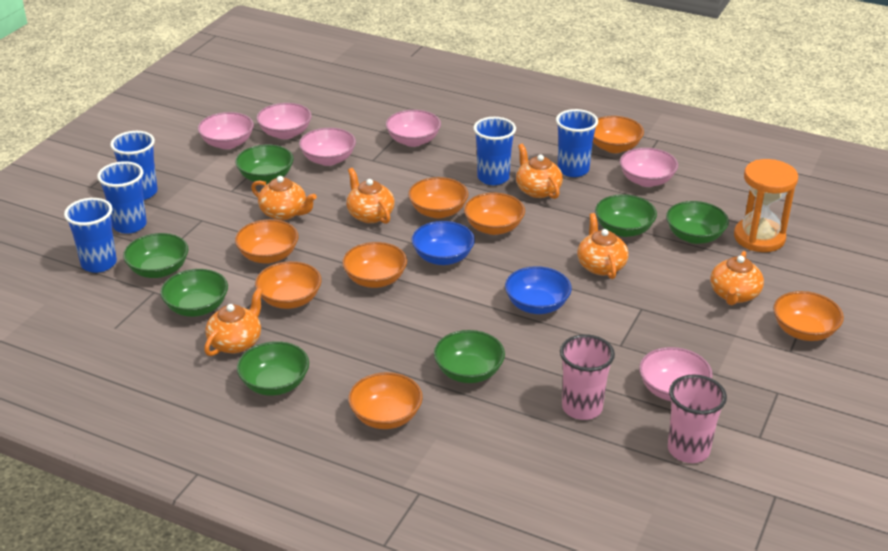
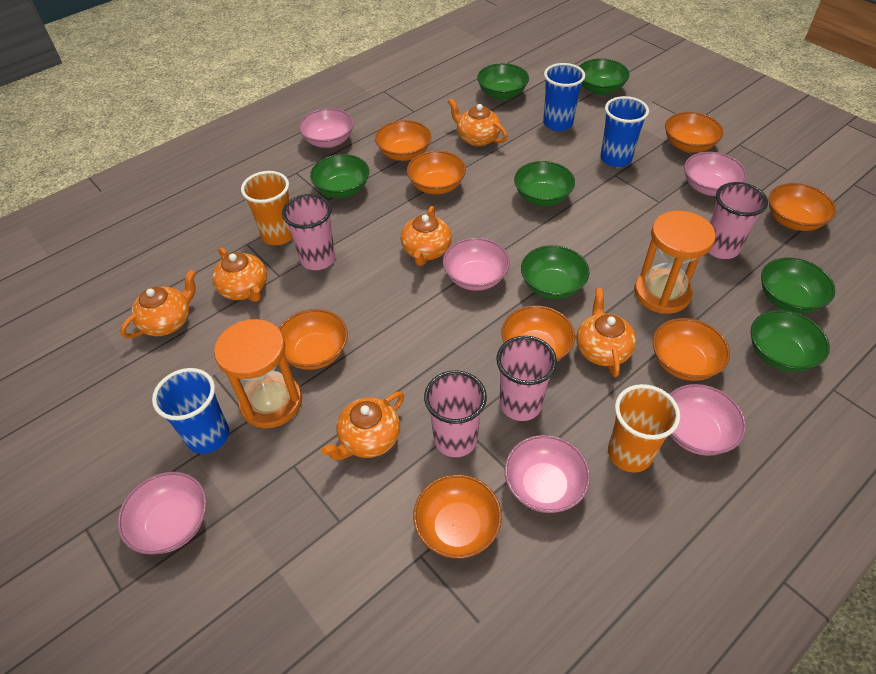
blue bowl: [411,221,475,265] [505,266,572,314] = 2 -> none = 0
blue cup: [64,198,117,273] [97,161,147,234] [110,131,158,200] [473,117,516,185] [556,109,598,177] = 5 -> [152,368,229,454] [543,63,585,131] [600,96,649,167] = 3
orange cup: none = 0 -> [241,171,293,245] [608,384,680,473] = 2
orange hourglass: [734,159,798,252] = 1 -> [214,319,302,428] [634,211,716,314] = 2
pink cup: [560,334,615,420] [668,374,727,463] = 2 -> [282,194,335,270] [424,370,487,457] [496,336,557,421] [708,182,768,259] = 4

